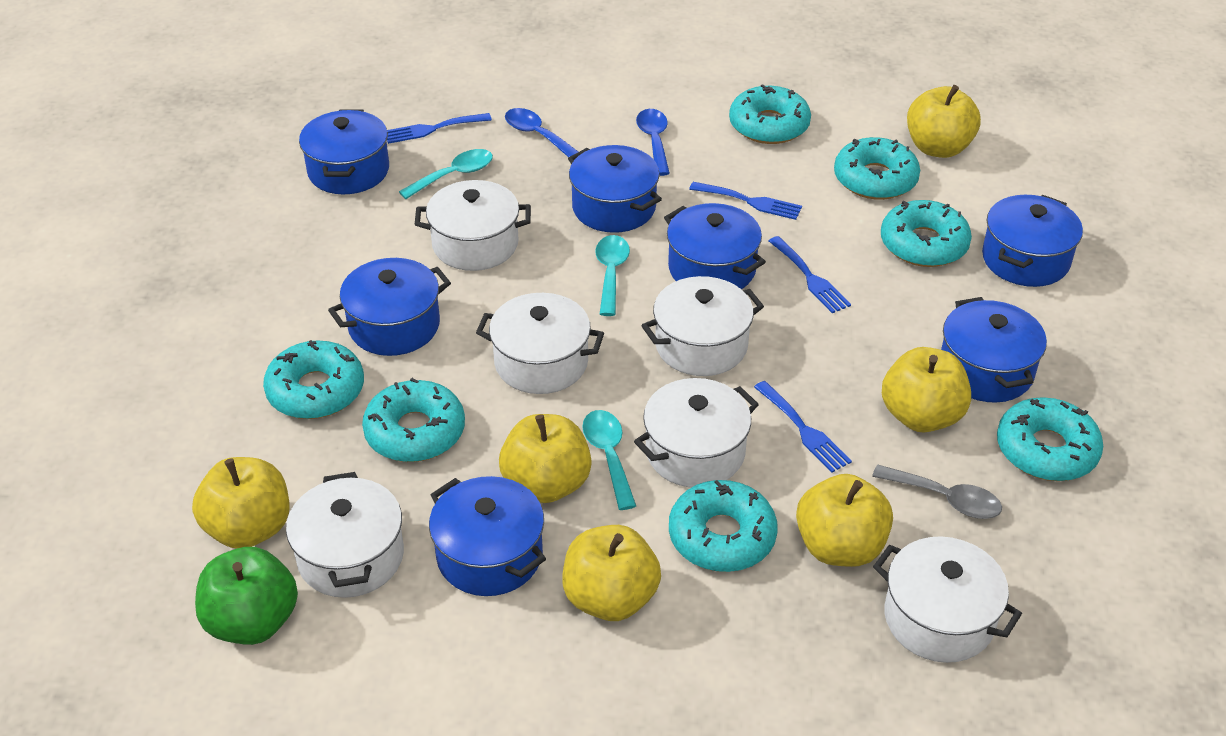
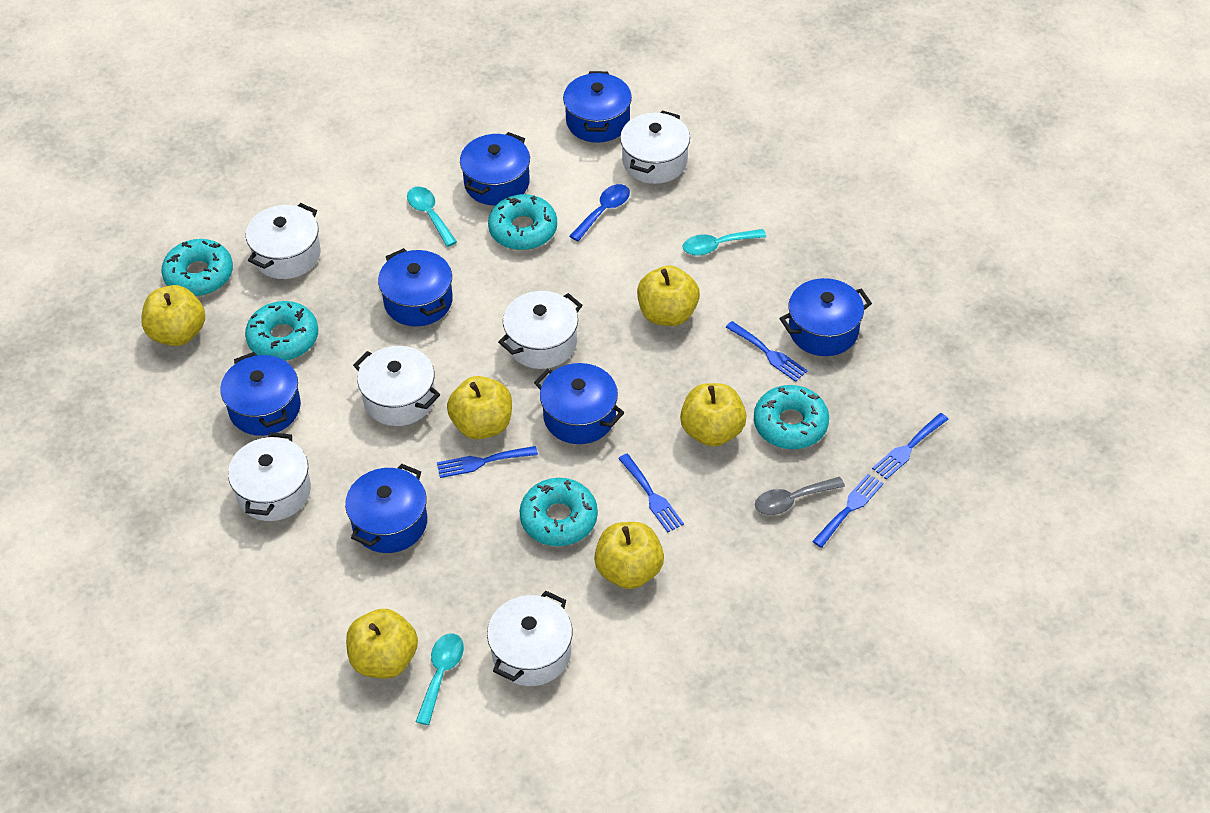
blue fork: [387,113,492,144] [689,182,802,220] [754,381,852,473] [769,236,851,313] = 4 -> [437,446,538,478] [618,454,684,532] [726,321,807,382] [812,474,883,548] [872,413,949,480] = 5
blue spoon: [505,108,578,157] [636,109,670,176] = 2 -> [570,184,630,241] = 1
green apple: [195,547,298,645] = 1 -> none = 0
turquoise donut: [263,340,364,419] [362,378,465,462] [669,480,778,572] [729,84,811,144] [834,137,920,200] [881,200,972,267] [997,397,1103,481] = 7 -> [161,239,233,296] [245,301,318,361] [488,194,557,250] [520,478,598,546] [754,385,829,449] = 5

